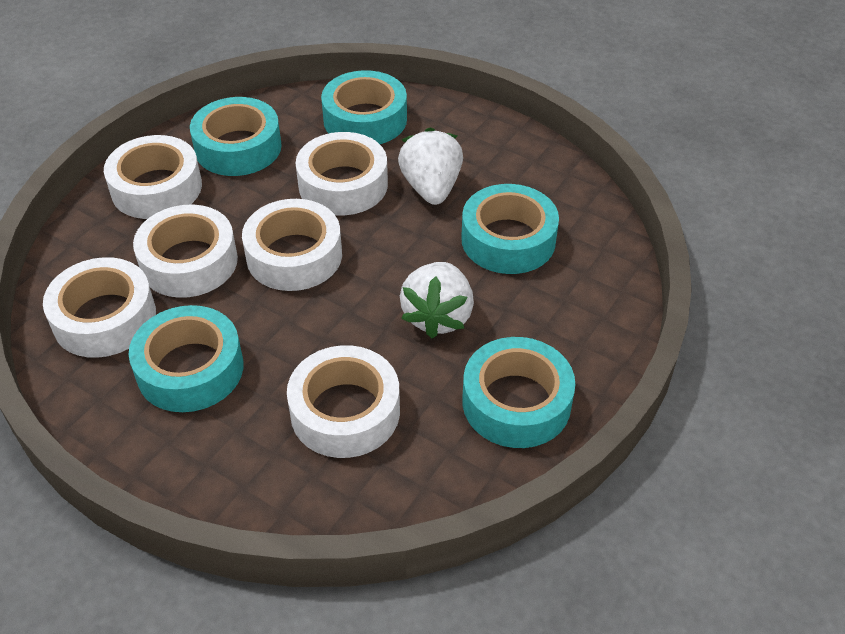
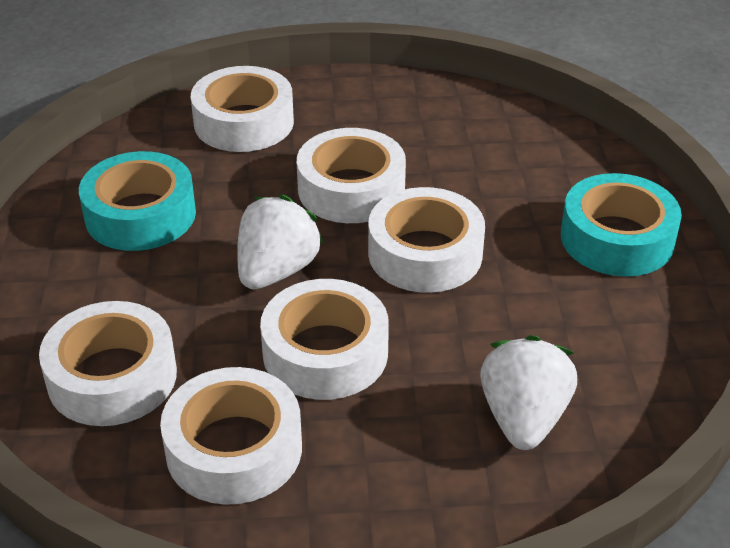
turquoise tape: [129,305,243,412] [190,97,282,176] [321,70,407,144] [461,184,559,274] [462,337,576,448] = 5 -> [79,151,196,251] [561,173,682,277] = 2

